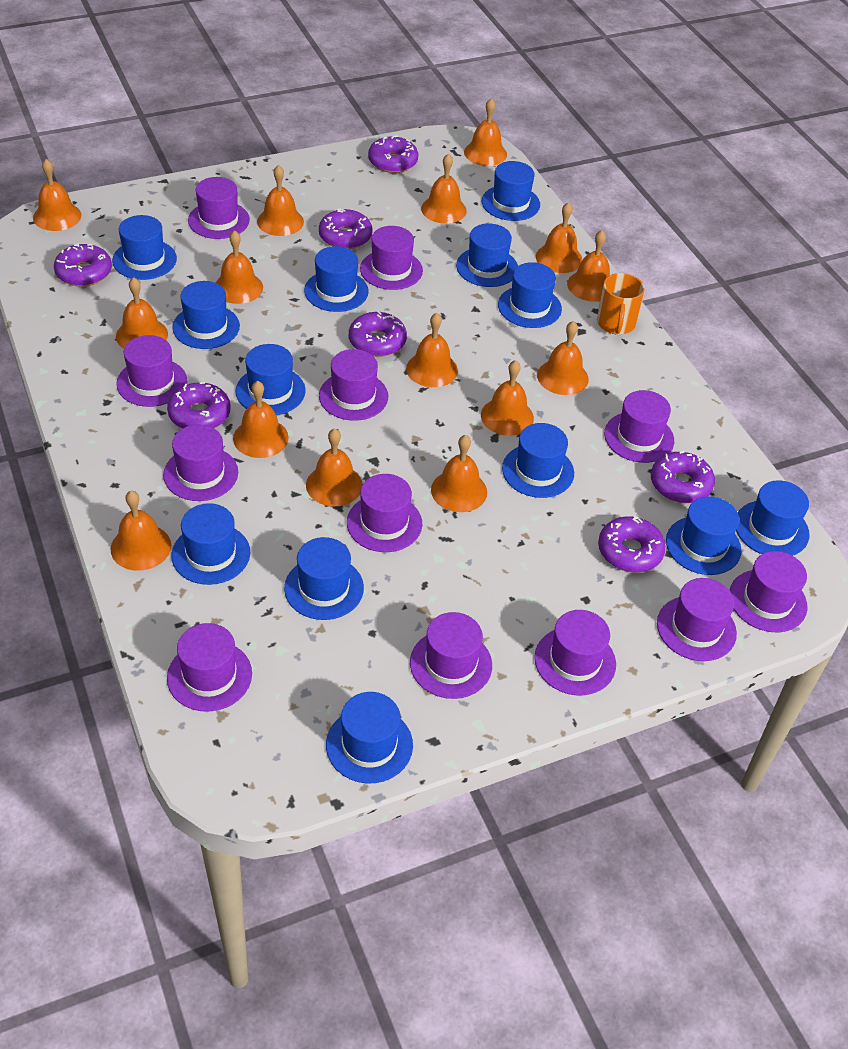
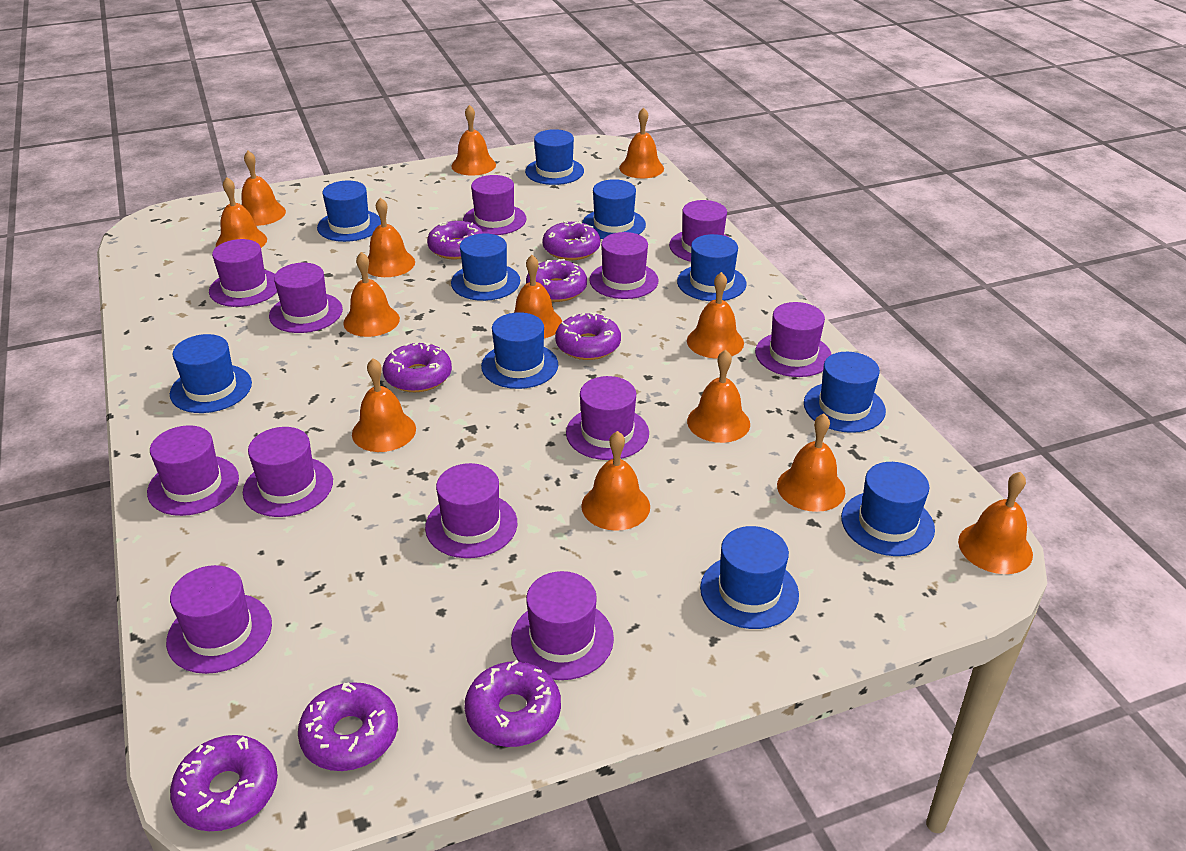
blue hat: [112,215,177,280] [171,503,250,585] [172,281,240,349] [235,344,306,415] [284,537,364,620] [304,246,369,312] [326,692,413,783] [456,223,518,287] [482,161,540,221] [498,262,562,328] [502,423,574,498] [666,497,742,575] [736,480,809,556] = 13 -> [170,334,252,413] [317,180,381,242] [451,234,520,301] [481,312,558,389] [525,129,584,185] [582,179,646,239] [677,234,747,301] [700,526,799,629] [804,352,886,433] [841,462,935,556] = 10
orange bell: [33,159,81,231] [110,491,171,571] [116,277,168,348] [215,230,263,304] [233,381,289,458] [257,165,304,236] [306,428,363,506] [406,313,458,387] [421,154,467,224] [431,435,487,512] [464,98,507,166] [481,360,534,436] [536,202,582,273] [537,321,589,395] [567,230,610,302] = 15 -> [216,177,267,248] [241,151,286,226] [343,252,400,337] [352,358,416,452] [368,198,415,277] [451,105,496,176] [514,255,562,338] [581,431,650,531] [619,108,664,178] [687,272,744,359] [687,350,750,443] [777,414,845,512] [958,472,1033,574] = 13
orange mug: [597,273,645,335] = 1 -> none = 0
purple donut: [54,243,112,287] [167,382,231,429] [319,209,373,249] [349,311,407,357] [368,135,418,173] [598,516,666,572] [651,451,715,503] = 7 -> [170,735,278,831] [298,682,398,771] [383,342,452,392] [427,221,484,260] [465,660,561,747] [526,259,587,302] [542,221,601,260] [555,312,621,360] = 8

